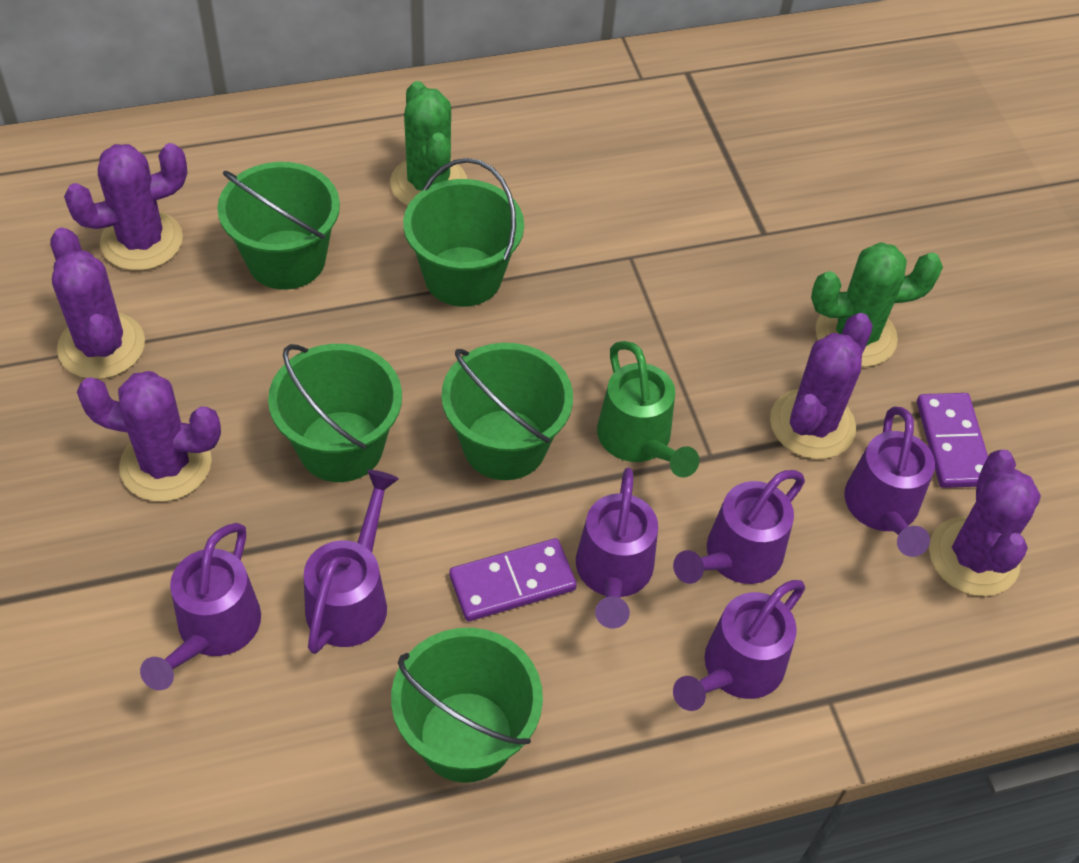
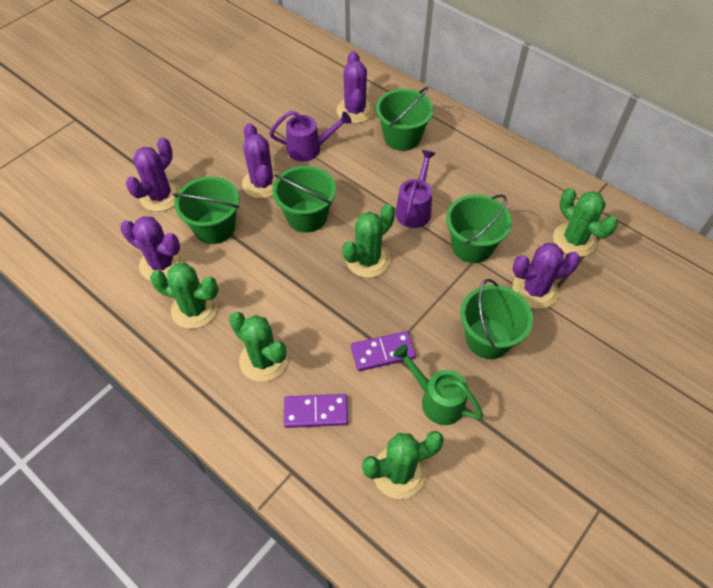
green cactus: [390,81,467,206] [811,242,943,367] = 2 -> [150,263,218,329] [229,312,288,382] [342,204,395,278] [362,431,444,499] [553,188,618,257] = 5
purple watering can: [140,523,261,690] [304,470,399,654] [576,467,658,629] [673,470,805,584] [673,580,805,711] [844,406,935,557] = 6 -> [270,111,352,162] [395,150,436,228] = 2

